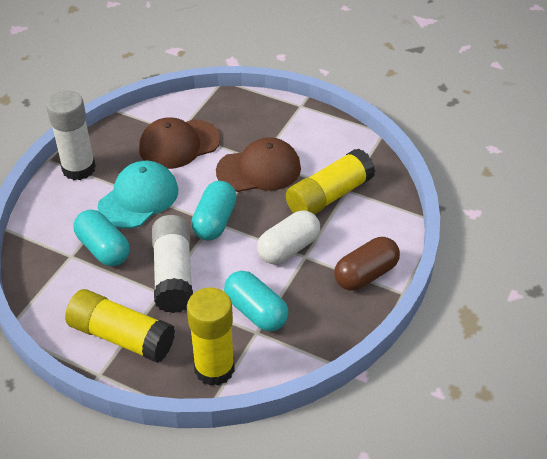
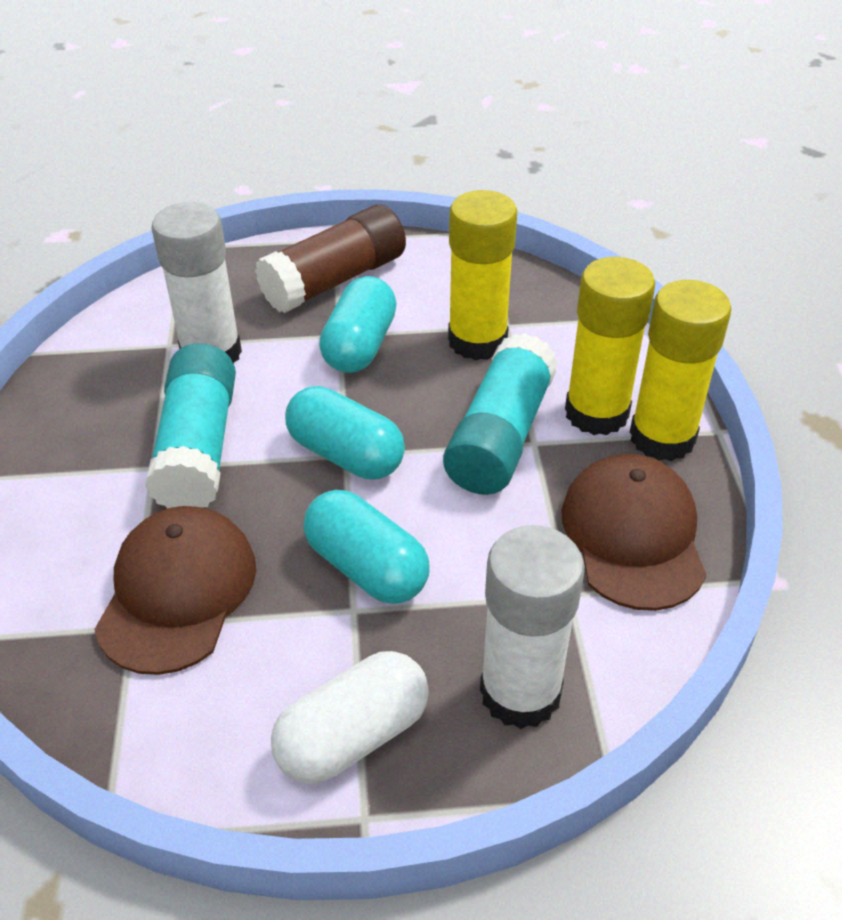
brown capsule: [334,237,400,291] = 1 -> none = 0
brown glue stick: none = 0 -> [255,204,406,313] = 1
turquoise cap: [98,161,178,229] = 1 -> none = 0
turquoise glue stick: none = 0 -> [145,343,236,508] [443,333,558,495] = 2

